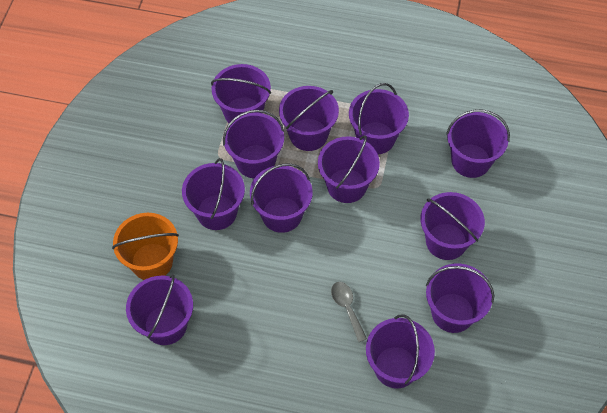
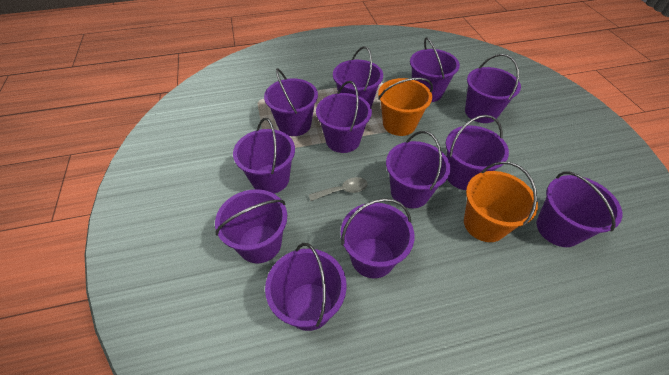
orange bucket: [112,213,179,280] = 1 -> [378,78,433,136] [464,161,538,242] = 2

